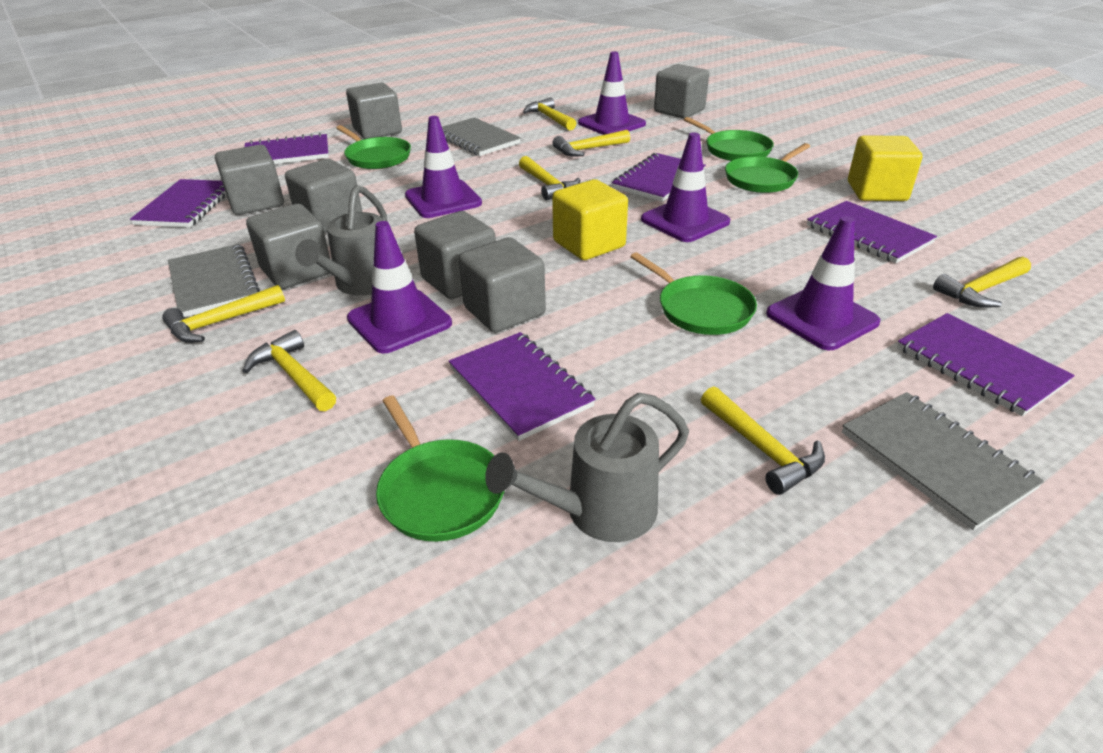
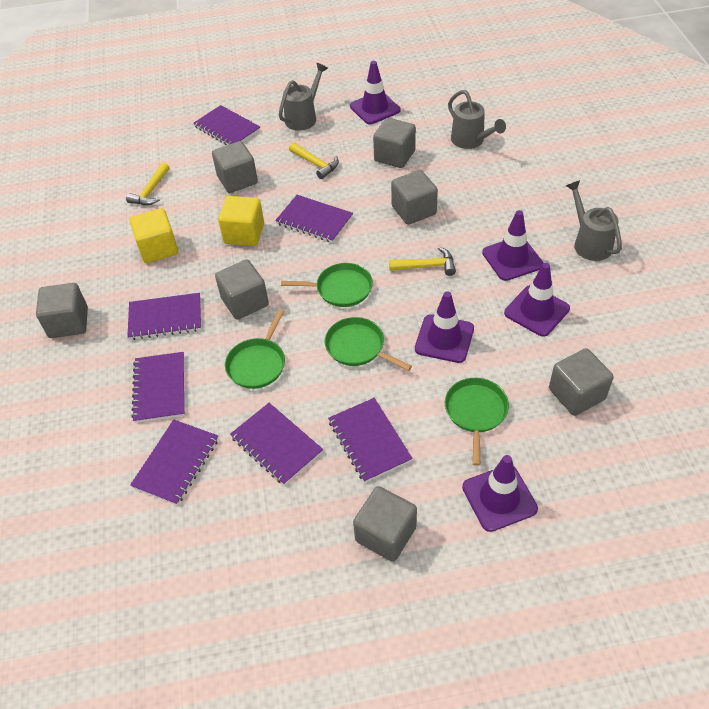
green pan: [336,125,411,169] [376,396,505,542] [630,252,757,335] [684,117,774,161] [725,143,810,193] = 5 -> [225,309,285,389] [281,263,373,307] [325,317,412,371] [445,378,509,466] = 4
grey notebook: [168,244,260,317] [442,117,521,156] [842,392,1044,530] = 3 -> none = 0
grey watering can: [295,185,387,295] [485,393,689,542] = 2 -> [279,63,328,131] [448,90,506,149] [566,180,622,261] = 3
purple notebook: [130,179,226,227] [244,133,329,164] [449,332,596,441] [612,153,706,202] [807,201,937,263] [897,313,1075,416] = 6 -> [127,293,201,340] [130,420,219,505] [131,352,185,423] [193,105,260,145] [230,403,323,486] [275,195,353,243] [328,398,413,483] = 7
yellow hammer: [162,285,285,343] [242,330,336,411] [519,156,580,200] [523,97,576,130] [553,130,630,157] [701,386,825,495] [933,257,1031,308] = 7 -> [126,163,169,205] [289,142,339,179] [389,247,456,276] = 3

